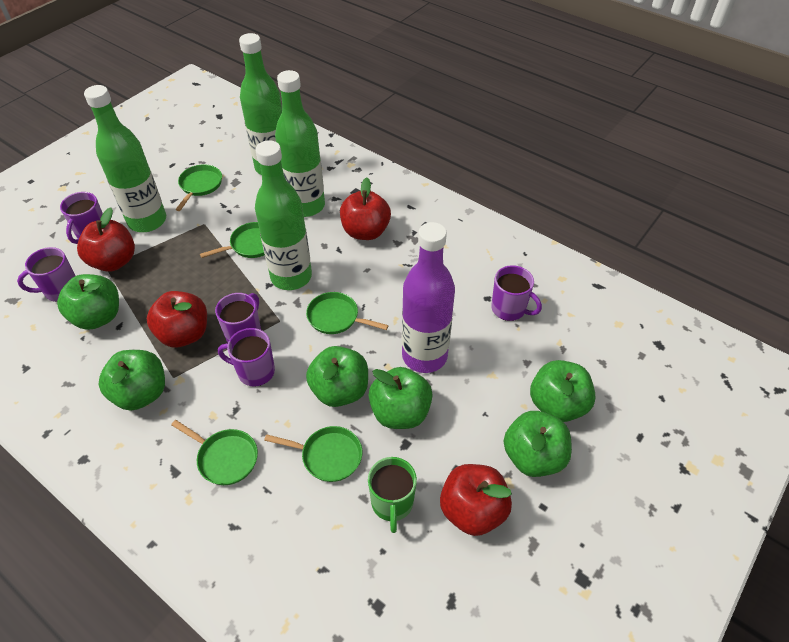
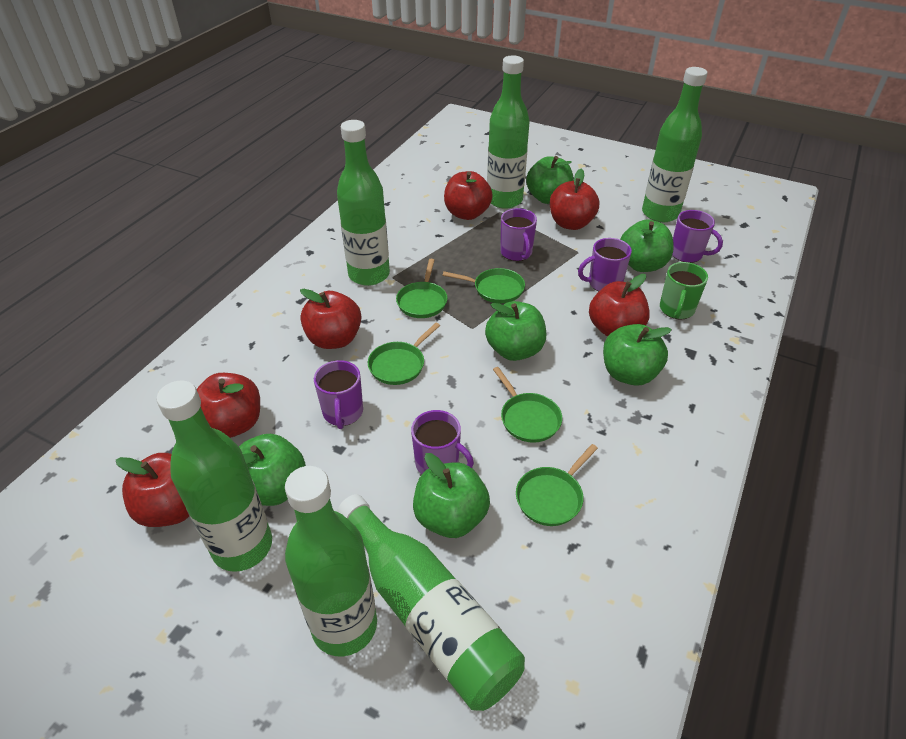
green bottle: [84,85,166,232] [239,33,282,175] [255,140,312,290] [275,70,325,217] = 4 -> [157,380,272,572] [285,466,377,656] [337,120,390,286] [337,494,525,711] [487,55,530,209] [642,67,708,222] = 6
purple bottle: [402,222,455,373] = 1 -> none = 0
red apple: [77,207,135,272] [147,291,207,348] [340,177,391,240] [440,464,512,536] = 4 -> [116,453,189,527] [197,373,260,438] [300,289,361,349] [444,171,493,220] [550,168,599,230] [589,274,650,337] = 6

